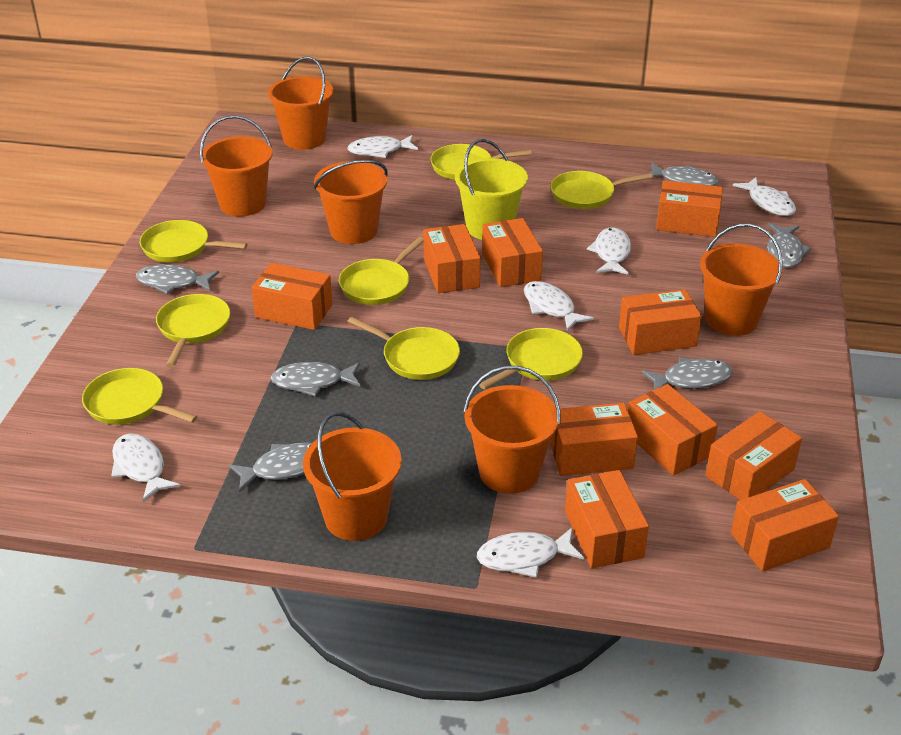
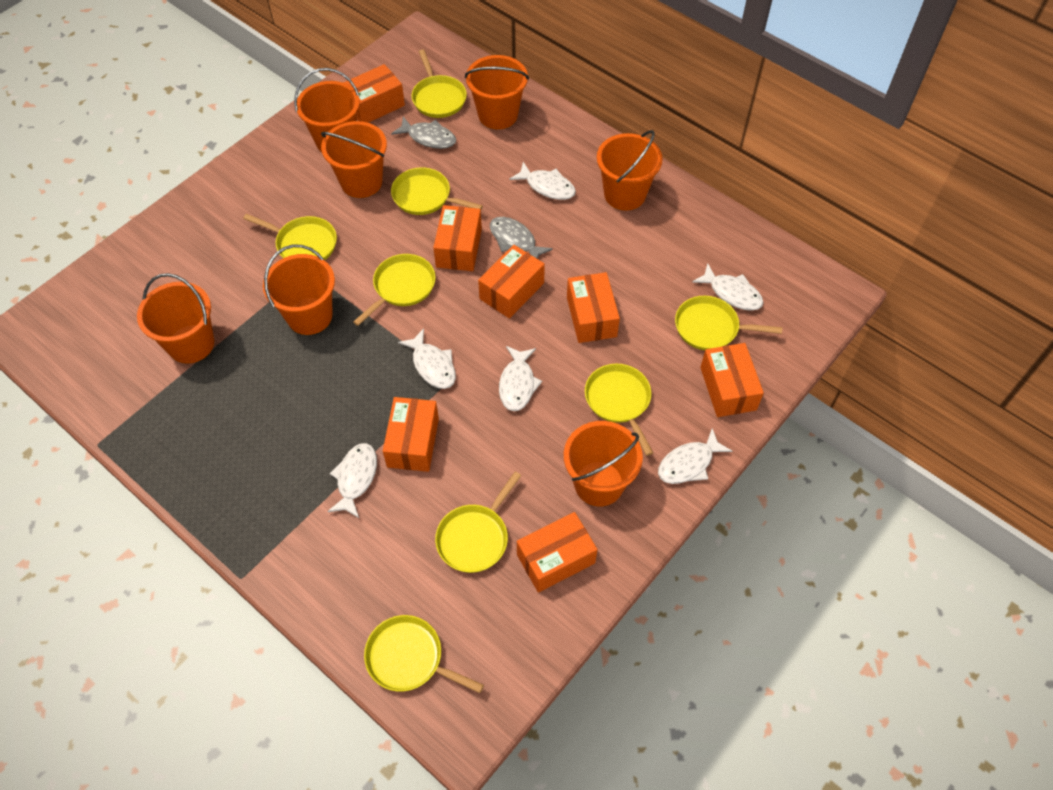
grey fish: [136,264,219,294] [229,442,312,492] [271,362,361,397] [641,357,733,390] [647,162,718,186] [767,223,812,268] = 6 -> [391,117,456,149] [490,217,553,259] = 2
orange box: [252,263,333,330] [423,224,481,293] [482,218,543,287] [550,403,638,476] [565,470,649,568] [619,289,702,355] [628,384,718,476] [656,180,723,237] [705,411,802,500] [731,479,839,572] = 10 -> [343,64,405,123] [383,397,439,472] [433,205,482,271] [478,245,545,319] [517,512,598,593] [567,272,620,343] [700,343,764,417] = 7
orange bucket: [200,116,272,216] [268,56,333,150] [303,412,402,541] [314,160,388,244] [464,366,560,494] [700,223,783,336] = 6 -> [137,273,214,364] [263,244,335,335] [294,68,360,152] [321,121,387,198] [465,55,529,129] [564,421,643,506] [597,130,663,211] = 7
yellow bucket: [455,139,528,240] = 1 -> none = 0

